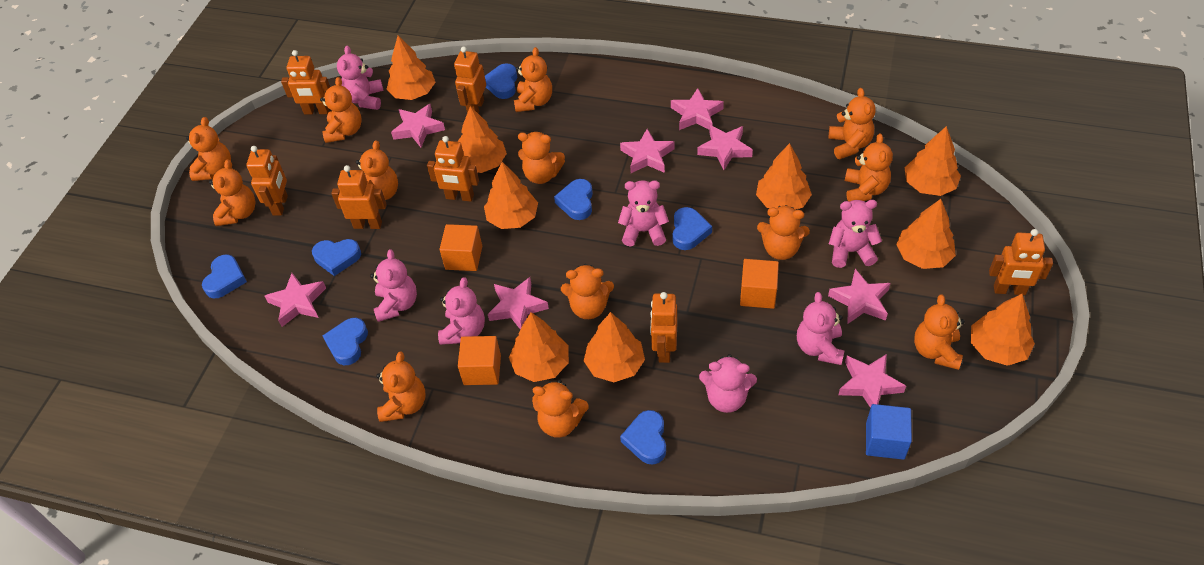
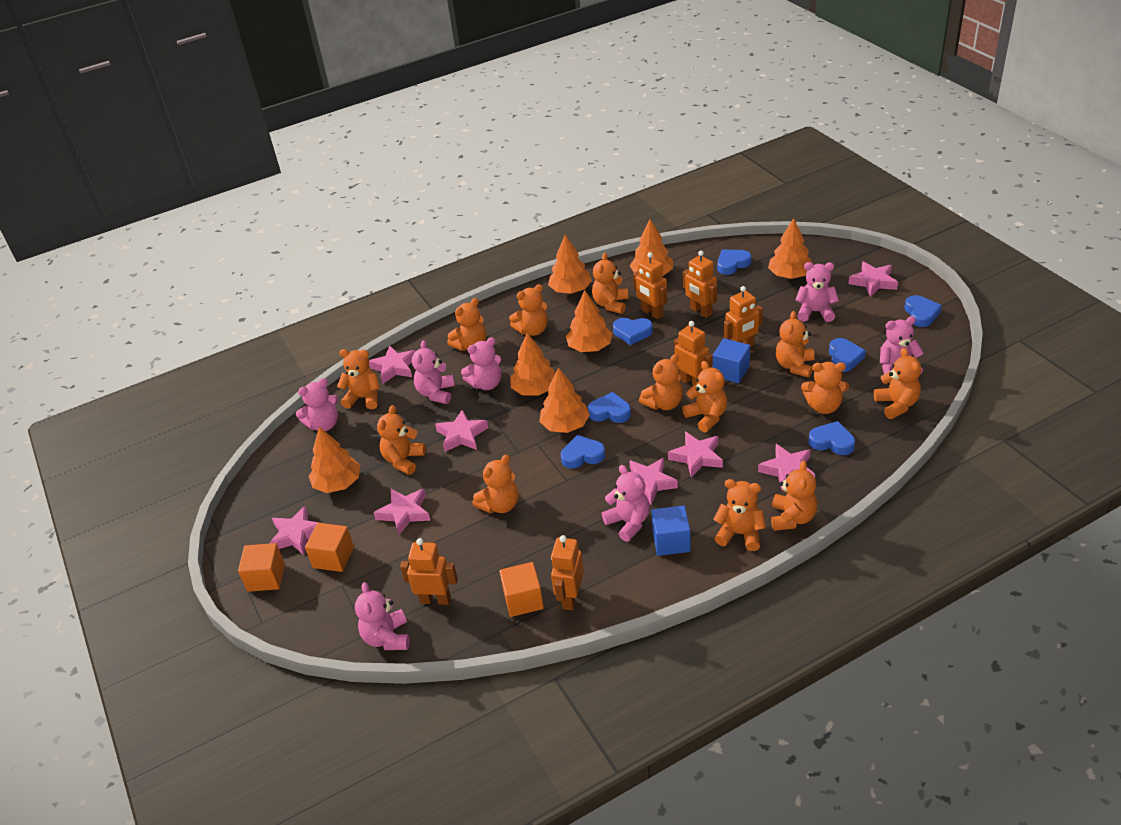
blue cube: [866,404,912,460] = 1 -> [652,506,691,556] [713,338,750,383] = 2
orange robot: [246,146,288,216] [281,50,330,114] [331,165,387,229] [427,136,479,202] [454,46,486,113] [650,292,677,363] [989,229,1053,295] = 7 -> [400,538,458,605] [551,535,584,610] [633,252,667,319] [674,321,713,387] [683,251,717,318] [724,286,763,347] = 6
orange tree: [387,36,436,100] [458,106,507,173] [484,162,538,229] [509,312,569,382] [584,312,645,382] [756,143,812,210] [896,199,956,269] [905,126,961,196] [971,294,1035,366] = 9 -> [309,427,360,493] [510,333,555,396] [540,367,590,433] [548,235,592,294] [566,291,613,352] [630,219,673,276] [768,218,812,279] = 7

